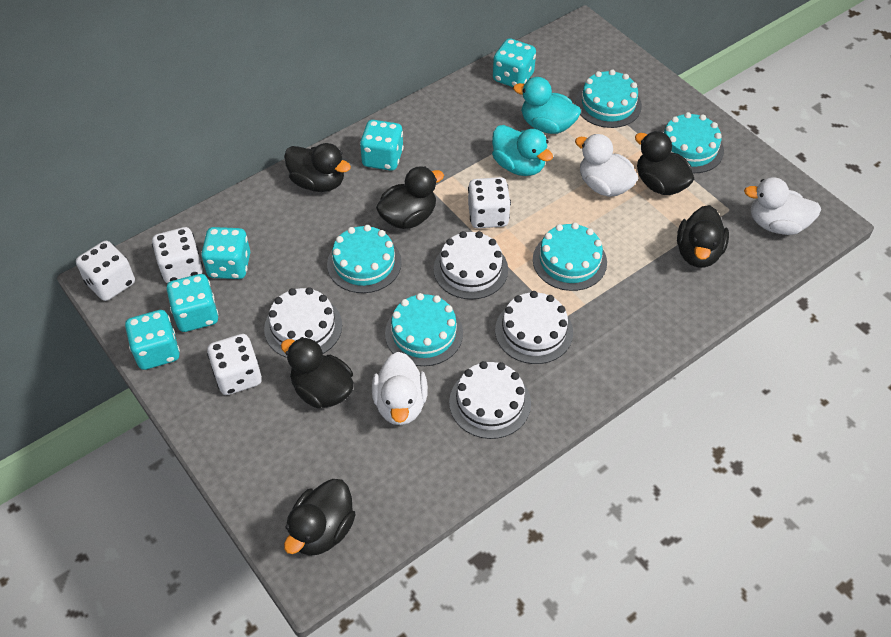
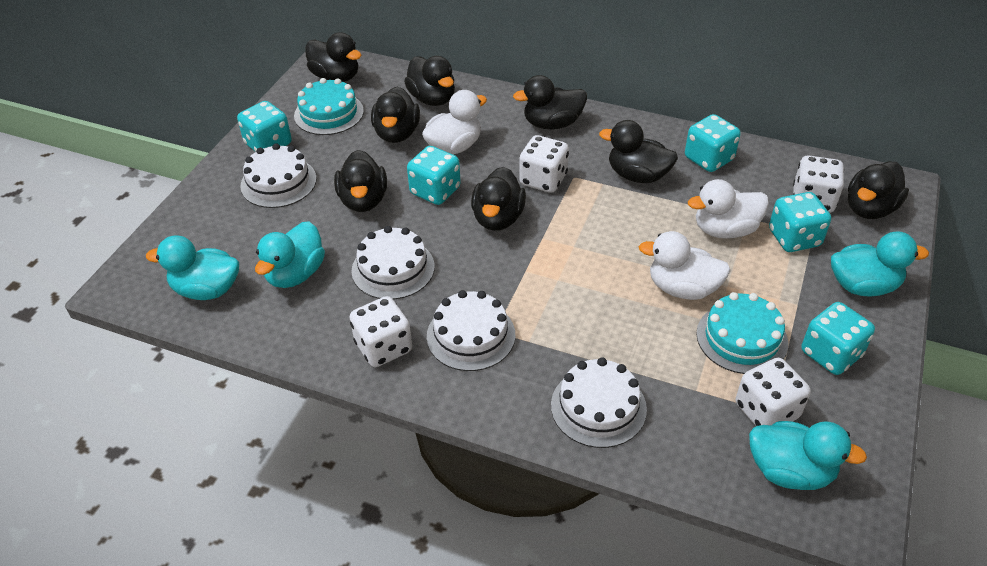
black duck: [281,337,354,409] [284,143,351,192] [284,479,356,556] [376,166,444,229] [635,131,694,195] [677,205,729,268] = 6 -> [305,32,362,82] [334,150,387,212] [371,87,420,143] [404,56,455,106] [471,167,526,231] [513,75,587,129] [599,120,678,183] [848,161,909,219] = 8
turquoise cake: [327,225,402,293] [385,293,463,366] [533,223,607,291] [575,69,642,128] [661,112,724,173] = 5 -> [294,78,364,135] [696,292,788,374] = 2
turquoise duck: [492,125,553,176] [513,77,581,134] = 2 -> [146,235,239,300] [255,221,325,288] [749,421,867,490] [831,232,929,297] = 4

